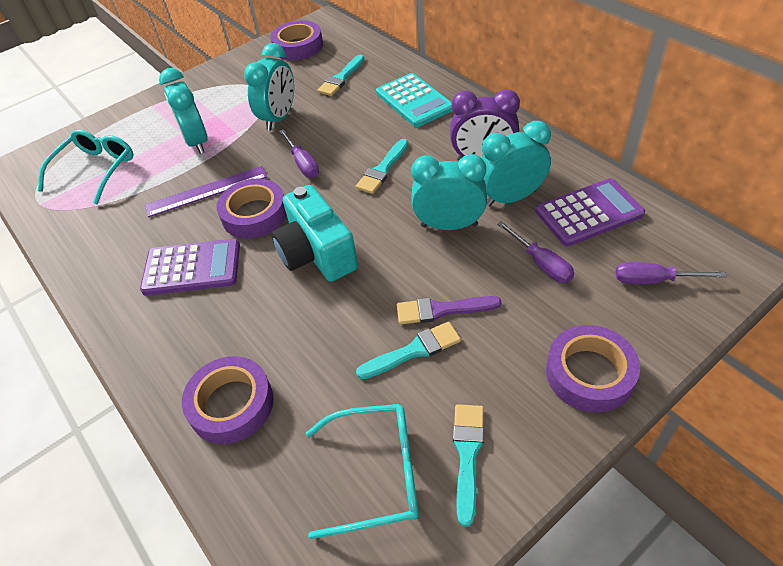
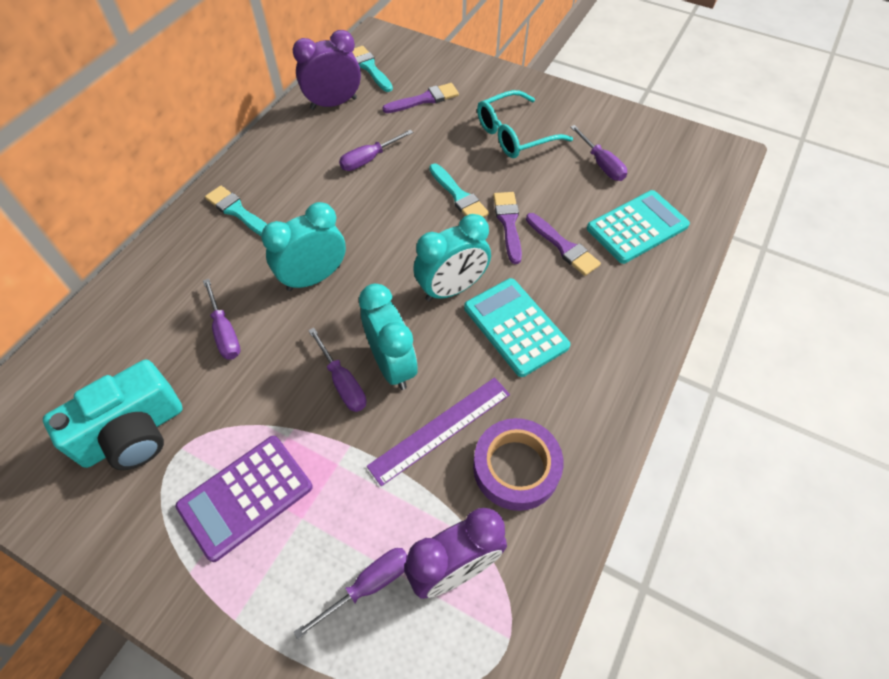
purple brush: [397,296,501,325] = 1 -> [383,83,459,113] [493,192,522,264] [526,213,601,276] = 3
purple calculator: [140,238,240,296] [536,178,645,246] = 2 -> [175,436,313,562] = 1
purple clock: [450,89,520,161] = 1 -> [293,30,361,110] [404,508,507,599] = 2
purple screwdriver: [279,129,319,178] [497,221,574,283] [616,262,727,284] = 3 -> [203,279,240,360] [294,548,407,639] [308,328,366,412] [339,130,414,171] [571,125,627,181] = 5
purple tape: [182,356,274,444] [217,178,287,239] [270,20,323,60] [546,325,640,413] = 4 -> [473,418,563,511] = 1
turquoise brush: [317,54,365,96] [355,139,408,194] [356,321,461,379] [453,404,484,527] = 4 -> [205,186,267,236] [353,46,393,92] [429,164,489,217] = 3
turquoise calculator: [376,73,453,127] = 1 -> [464,278,570,377] [587,190,690,264] = 2
turquoise clock: [159,68,208,154] [244,43,294,131] [411,154,487,230] [482,121,551,206] = 4 -> [261,202,346,291] [359,284,417,390] [413,214,491,301] = 3
turquoise glasses: [38,129,133,205] [306,404,419,539] = 2 -> [477,90,573,158] = 1

